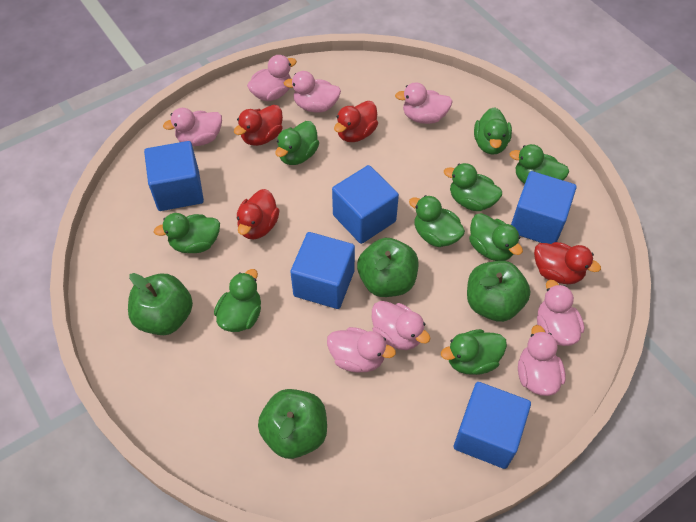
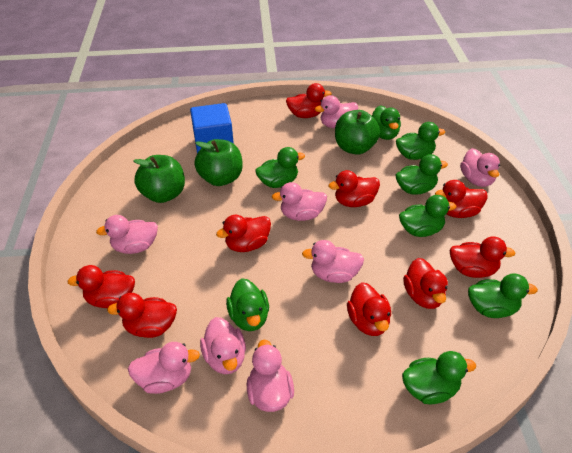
blue cube: [144,141,204,211] [290,232,355,309] [332,165,399,244] [454,382,531,469] [511,171,576,244] = 5 -> [190,103,234,153] = 1
green apple: [128,273,193,335] [258,389,327,459] [357,238,418,297] [467,261,530,322] = 4 -> [134,155,185,203] [194,139,243,186] [335,110,380,155] = 3
green duck: [154,213,220,253] [214,269,261,332] [275,121,319,165] [409,195,465,247] [441,329,507,375] [444,163,502,211] [469,213,523,261] [474,107,512,155] [509,144,569,184] = 9 -> [226,278,269,331] [255,147,305,188] [372,105,401,140] [395,154,448,195] [396,122,445,160] [399,195,456,237] [402,351,476,404] [468,273,538,318] = 8
red duck: [234,105,283,146] [237,189,279,240] [334,101,378,142] [534,242,601,284] = 4 -> [67,265,135,308] [107,293,177,338] [216,215,271,252] [286,83,332,118] [328,170,380,207] [347,282,391,336] [403,258,448,309] [435,180,488,218] [450,237,515,278] = 9

